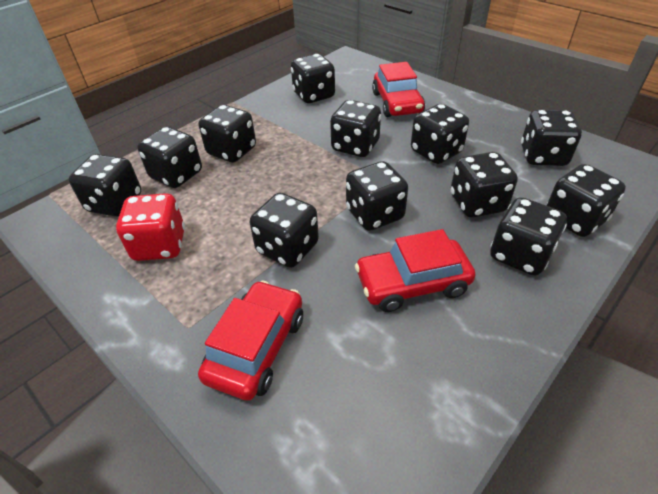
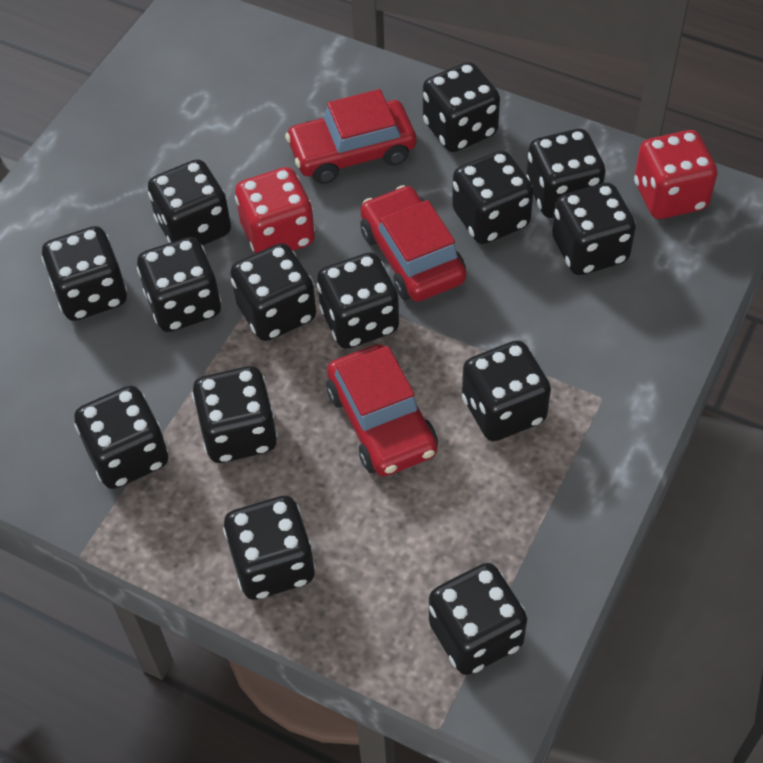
black dice: [69,154,141,217] [137,127,202,188] [199,105,256,162] [250,193,319,268] [291,54,335,103] [330,100,381,157] [346,161,408,231] [411,104,469,164] [450,152,518,218] [490,197,567,276] [521,110,582,166] [547,164,626,237] = 12 -> [41,226,127,321] [74,386,168,489] [137,237,221,332] [148,159,231,245] [192,366,278,463] [223,496,315,600] [230,243,316,341] [317,253,399,349] [423,62,500,152] [429,563,527,675] [452,151,534,244] [462,341,551,441] [526,129,605,218] [552,183,636,275] = 14
red dice: [116,193,185,261] = 1 -> [235,167,315,254] [634,130,718,219] = 2

